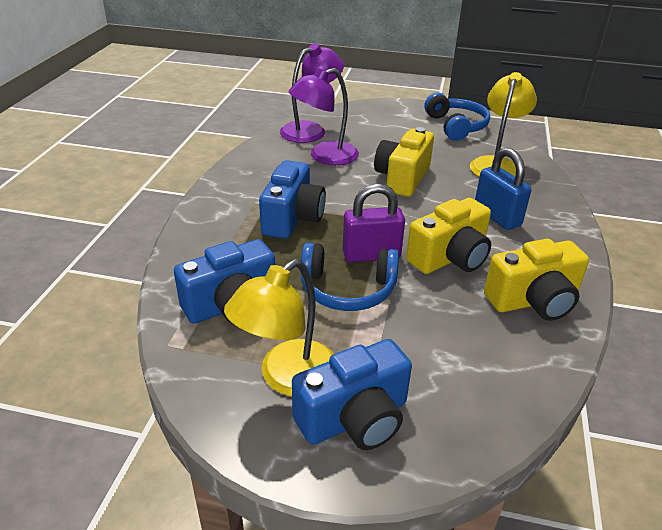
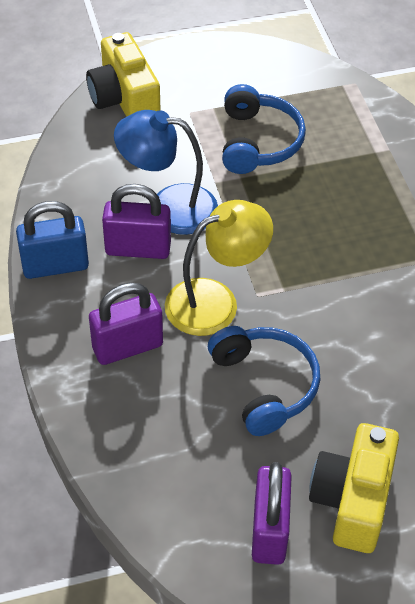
blue camera: [174,239,275,324] [259,160,326,239] [292,339,412,450] = 3 -> none = 0
blue lamp: none = 0 -> [114,110,218,235] = 1
purple lamp: [280,43,344,143] [288,68,359,165] = 2 -> none = 0
purple padlock: [343,184,405,263] = 1 -> [89,282,163,365] [102,184,171,259] [252,462,292,565] = 3
yellow camera: [374,127,434,197] [406,198,491,274] [484,239,589,321] = 3 -> [86,32,160,117] [309,423,399,553] = 2
yellow lamp: [224,259,334,397] [470,72,537,177] = 2 -> [165,200,273,336] = 1

